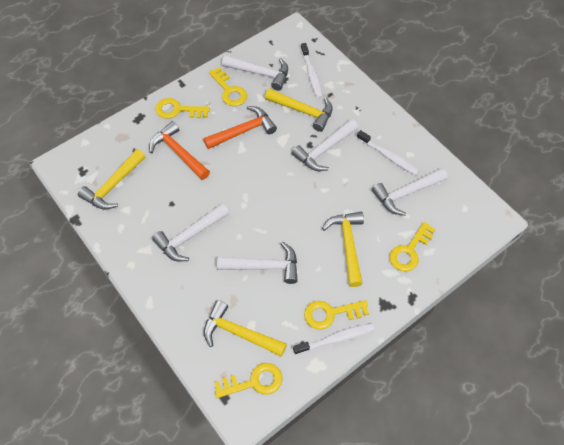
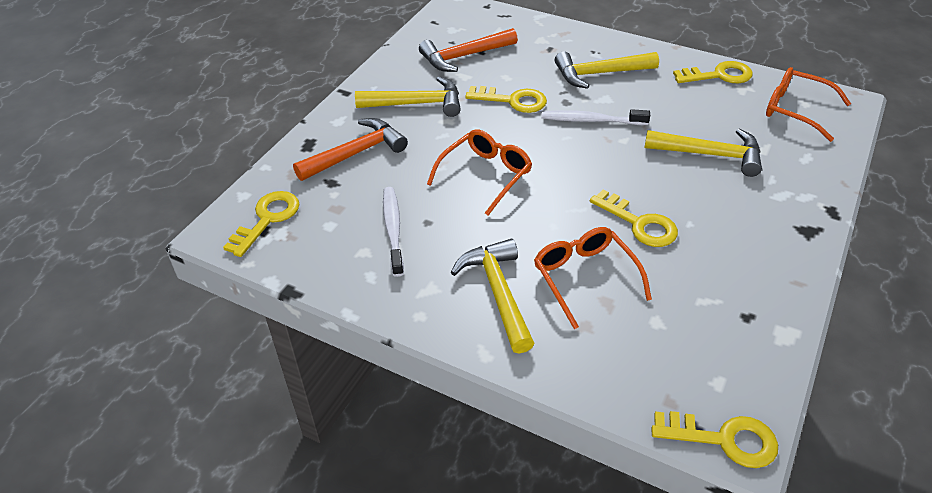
orange glasses: none = 0 -> [427,130,532,215] [534,227,652,329] [766,67,851,142] = 3
white hammer: [152,203,229,262] [217,242,298,284] [222,55,288,91] [292,119,358,171] [372,168,448,216] = 5 -> none = 0
white toothbrush: [293,323,374,355] [301,43,323,98] [357,130,419,175] = 3 -> [383,187,404,277] [541,109,650,125] = 2

